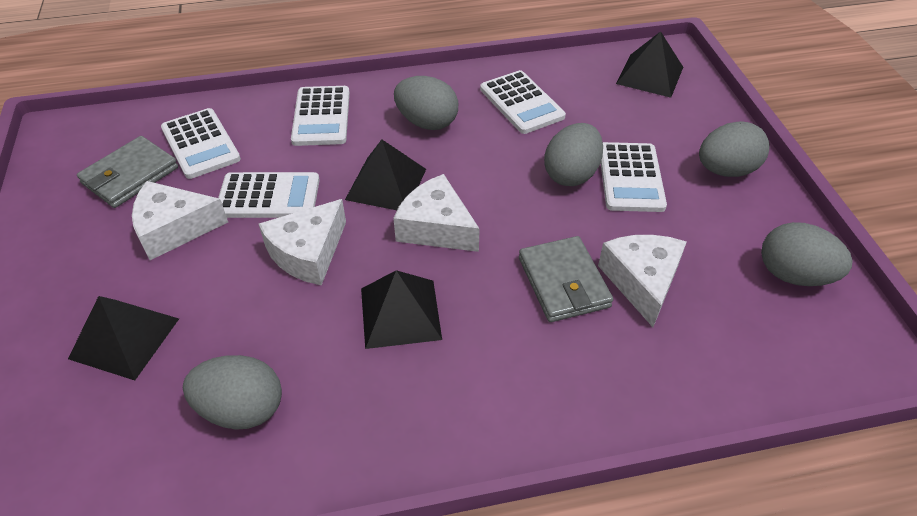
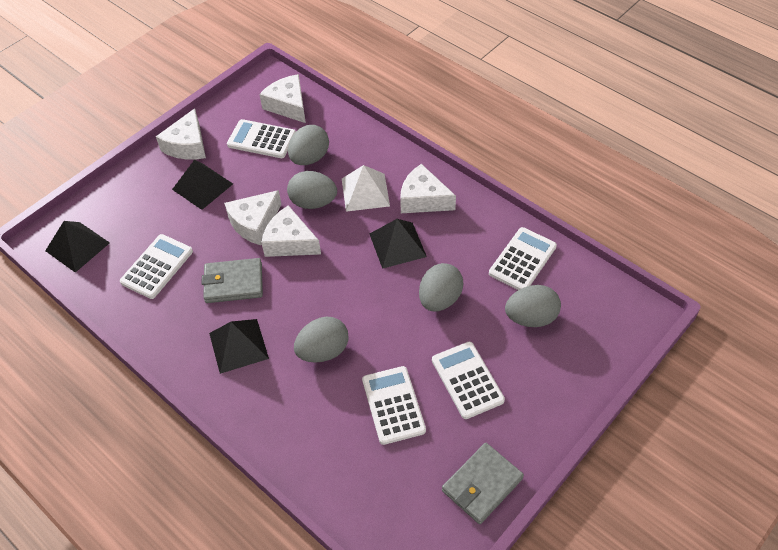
white cheese: [132,181,228,260] [259,199,346,285] [393,174,480,252] [598,235,687,327] = 4 -> [156,108,206,160] [224,190,282,245] [259,74,306,123] [262,205,321,257] [400,164,456,213] = 5
white pyramid: none = 0 -> [342,165,390,212] = 1

